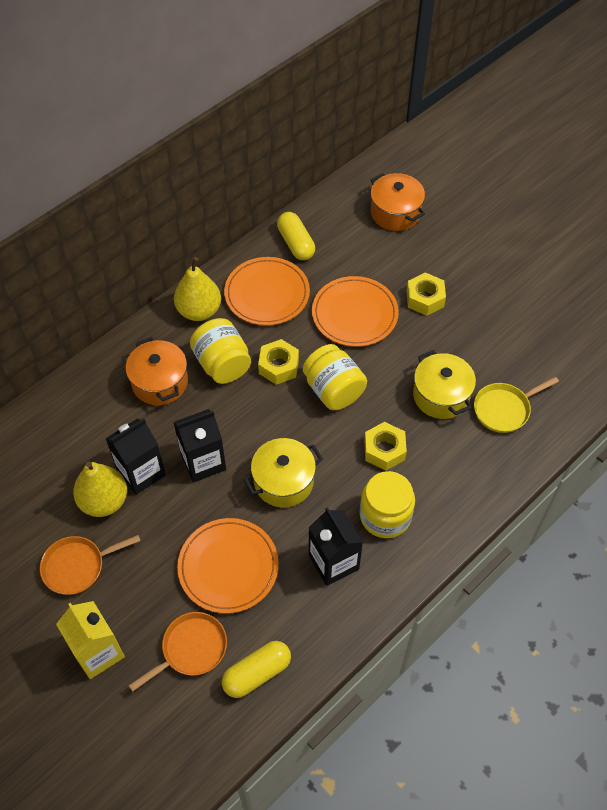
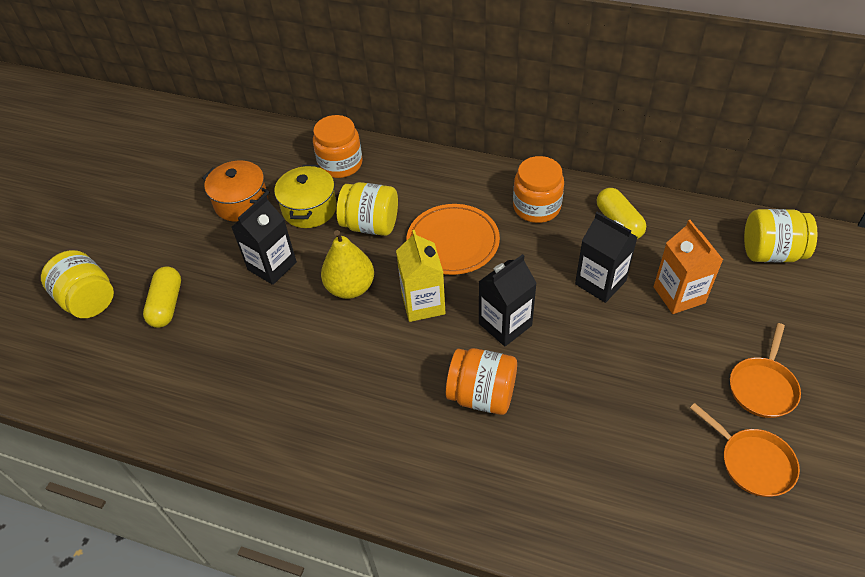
orange carton: none = 0 -> [653,220,723,314] = 1
orange jar: none = 0 -> [313,115,362,178] [446,348,517,415] [513,156,564,223] = 3
orange plate: [177,518,279,614] [224,257,310,326] [312,276,399,347] = 3 -> [406,204,500,275] = 1
orange pot: [126,337,188,405] [370,173,425,231] = 2 -> [202,161,270,222] = 1
yellow nut: [258,339,299,385] [364,422,407,471] [407,272,446,316] = 3 -> none = 0
yellow pan: [474,377,559,433] = 1 -> none = 0
yellow pear: [73,462,127,517] [174,257,221,321] = 2 -> [321,230,374,299] = 1
yellow pot: [243,438,323,508] [413,350,476,419] = 2 -> [274,165,337,228] = 1

